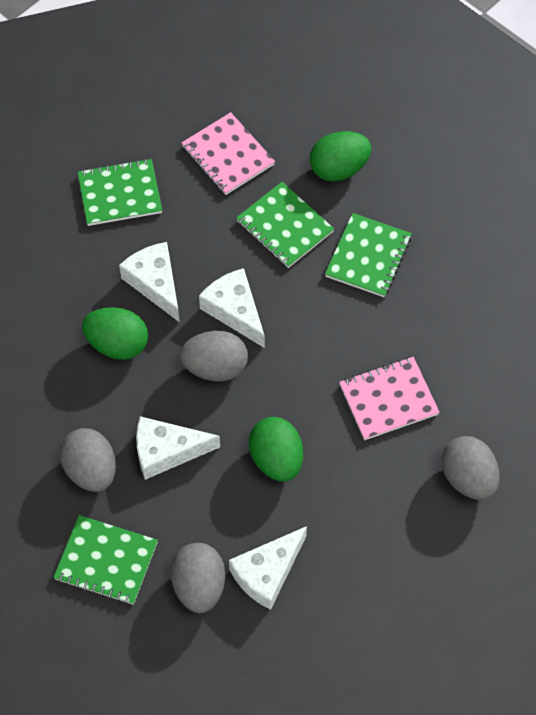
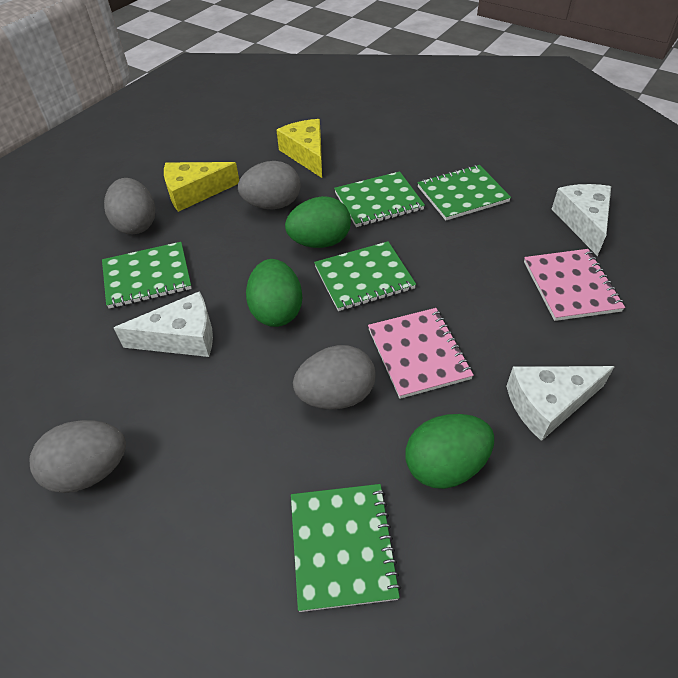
green notebook: [53,515,158,605] [77,159,162,226] [236,182,334,268] [325,213,412,297] = 4 -> [102,242,192,309] [291,484,401,612] [314,241,416,311] [334,171,425,227] [417,165,511,221] = 5
white cheese: [119,242,180,322] [136,416,220,480] [199,268,265,348] [229,526,307,610] = 4 -> [114,291,213,357] [506,366,615,441] [552,184,611,256] = 3
yellow cheese: none = 0 -> [164,162,239,212] [277,119,322,178] = 2

